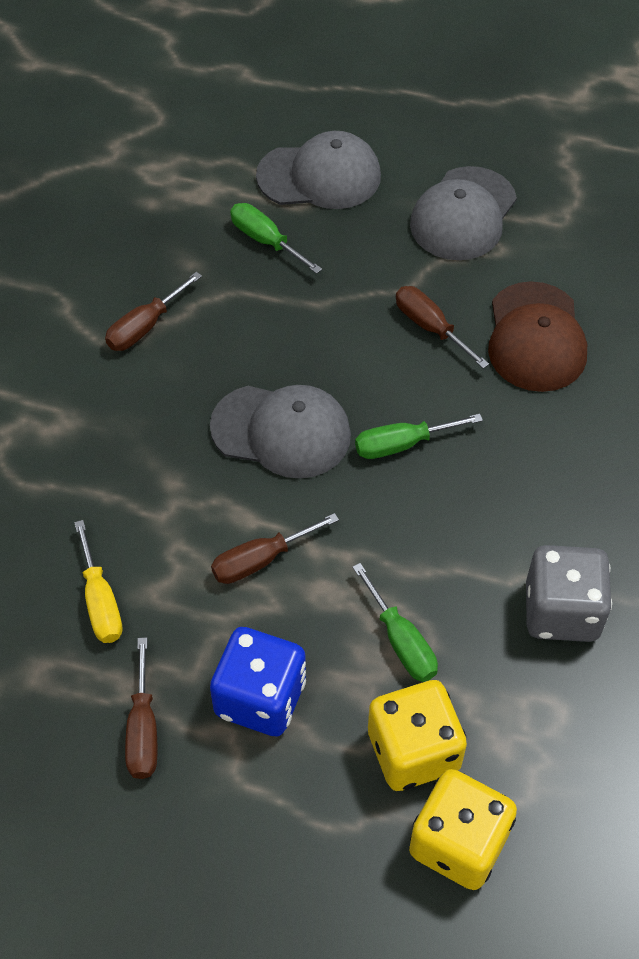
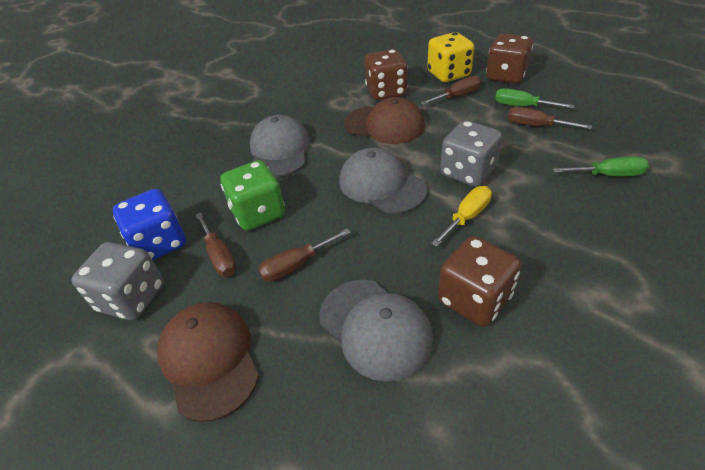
brown cap: [488,281,587,392] = 1 -> [157,302,259,422] [344,97,425,144] = 2
brown dice: none = 0 -> [364,49,408,100] [438,236,521,327] [486,34,533,84] = 3
green dice: none = 0 -> [220,160,285,231] = 1
green screwdriver: [230,203,322,274] [352,563,438,682] [355,414,483,459] = 3 -> [495,88,574,108] [553,156,649,176] = 2
grey dice: [526,545,612,642] = 1 -> [71,242,164,320] [440,120,502,187] = 2
yellow dice: [368,680,467,791] [409,769,517,890] = 2 -> [427,32,474,82] = 1

